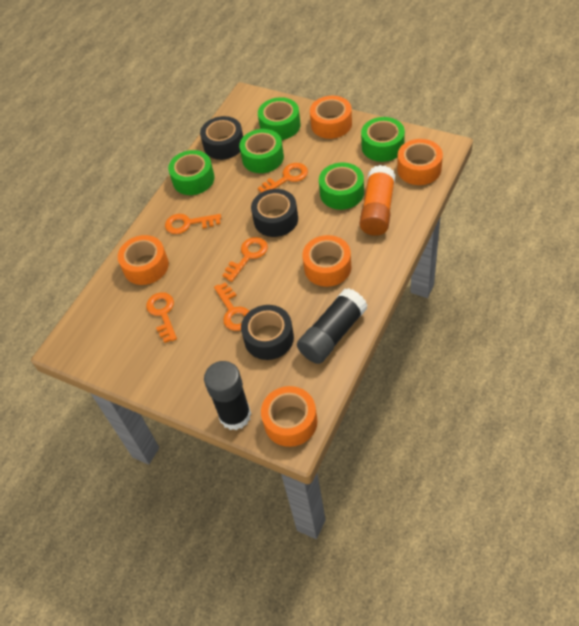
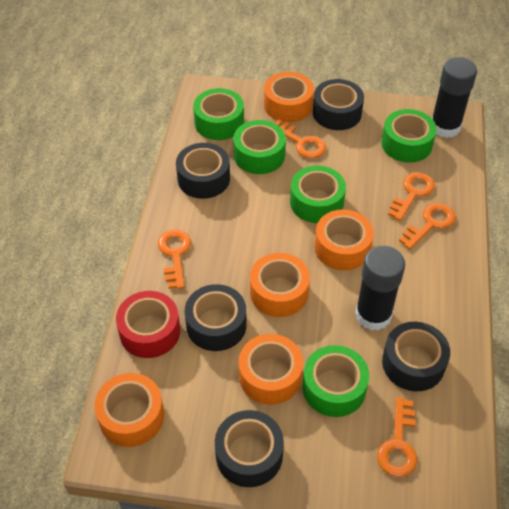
black tape: [200,116,243,160] [241,305,294,360] [251,189,298,237] = 3 -> [176,143,230,199] [185,284,247,351] [215,410,284,487] [313,79,364,130] [382,322,450,391] = 5
orange glue stick: [360,165,396,236] = 1 -> none = 0
red tape: none = 0 -> [116,291,180,358] = 1

